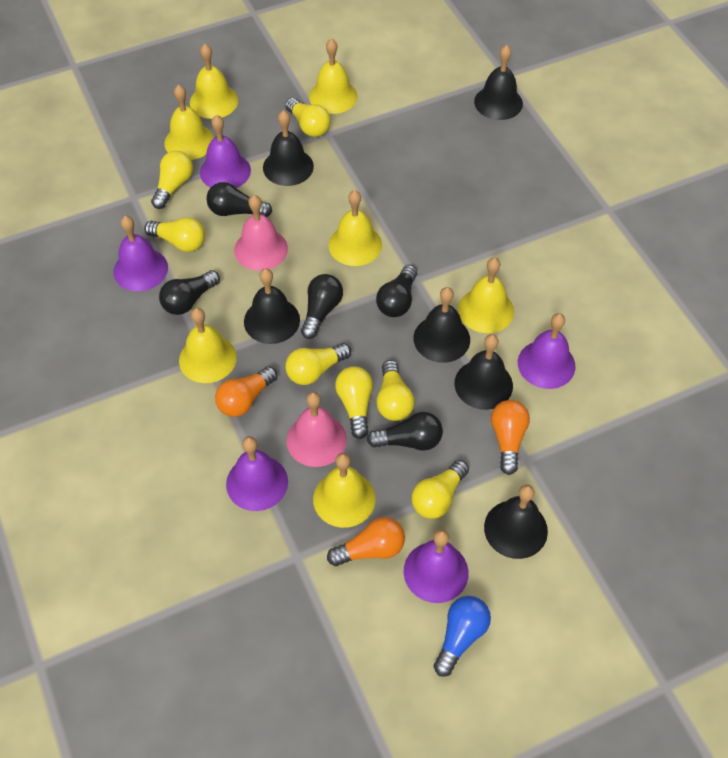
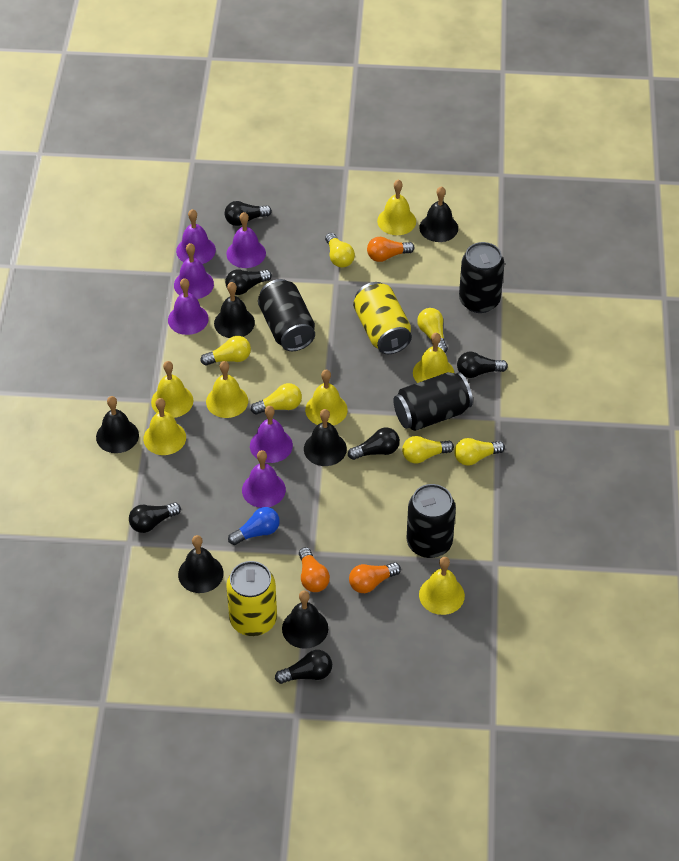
black can: none = 0 -> [258,279,315,351] [393,372,473,431] [407,484,456,558] [459,242,504,313] = 4
black light bulb: [159,270,220,315] [206,182,272,217] [301,274,343,339] [367,412,443,451] [376,265,417,317] = 5 -> [129,502,181,533] [225,201,272,226] [225,269,272,295] [275,650,332,684] [348,427,400,460] [457,352,508,378] = 6
pink bell: [234,195,288,271] [286,392,347,467] = 2 -> none = 0
purple bell: [113,216,168,292] [200,115,251,188] [226,436,288,511] [404,529,469,603] [518,313,576,389] = 5 -> [168,278,209,335] [174,243,214,299] [176,209,216,264] [226,212,266,268] [242,450,286,508] [250,406,293,463] = 6
yellow can: none = 0 -> [226,561,277,636] [353,282,412,354] = 2
yellow light bulb: [144,217,205,252] [151,151,193,209] [285,98,331,137] [285,343,351,385] [335,366,373,439] [376,360,415,421] [412,460,469,519] = 7 -> [200,336,251,366] [251,383,302,415] [325,233,355,268] [402,436,454,464] [417,308,448,353] [454,438,505,466] = 6

